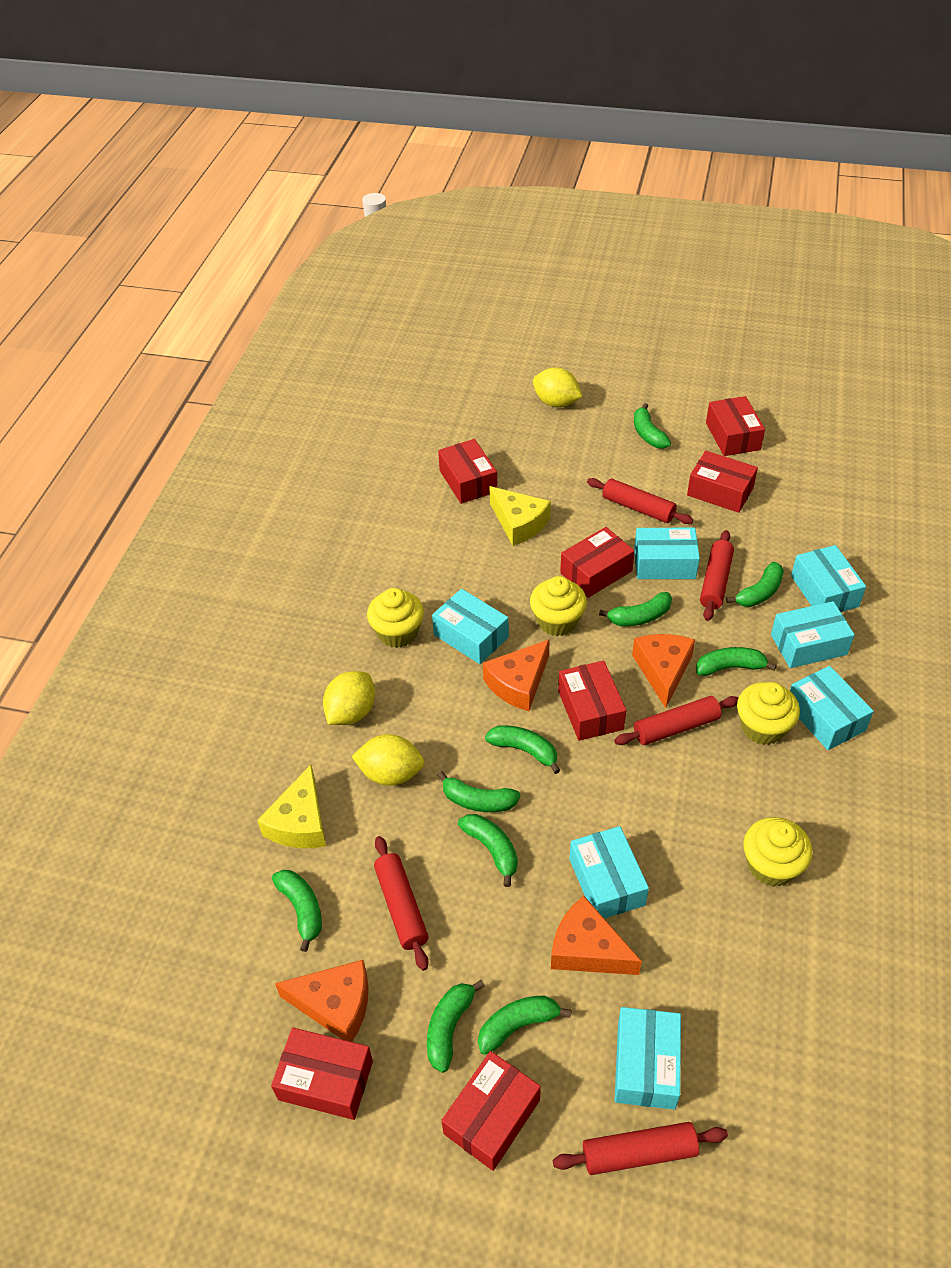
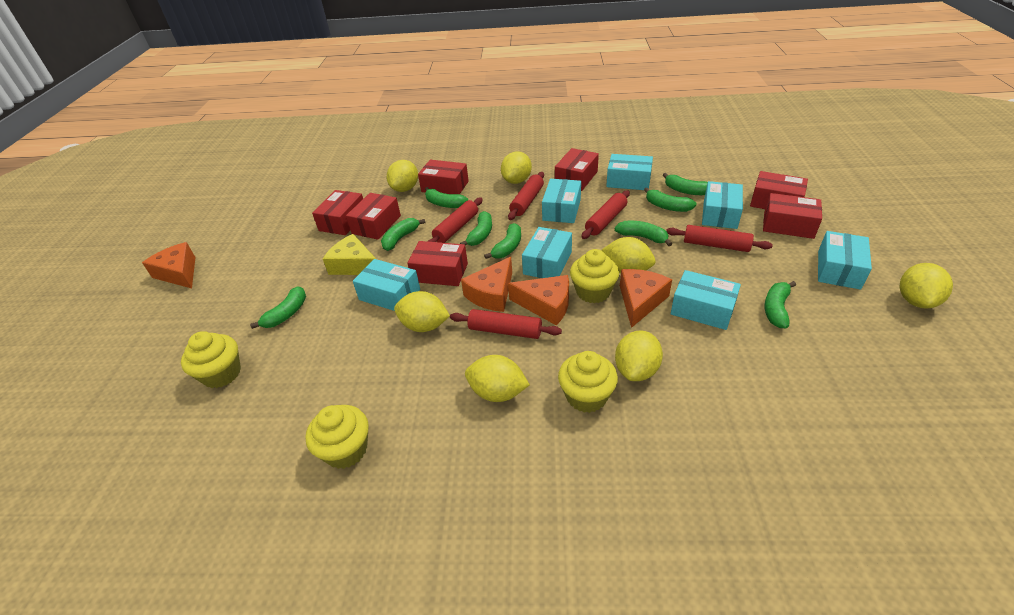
green banana: [272,870,322,952] [427,980,485,1073] [437,771,521,812] [458,814,518,887] [478,996,572,1055] [485,725,560,774] [599,592,672,626] [634,403,671,449] [696,647,777,676] [726,562,784,607] = 10 -> [250,286,306,329] [381,218,425,251] [425,187,468,208] [460,211,492,246] [484,223,521,259] [615,221,672,246] [644,188,697,212] [663,173,708,195] [764,281,796,328] = 9
yellow cheese: [257,765,326,848] [490,486,551,546] = 2 -> [323,234,376,275] = 1
yellow lemon: [323,671,375,725] [351,734,425,786] [533,368,582,407] = 3 -> [387,160,418,192] [394,291,450,332] [465,355,530,402] [501,152,532,184] [602,237,655,274] [615,331,663,381] [900,263,953,308] = 7

